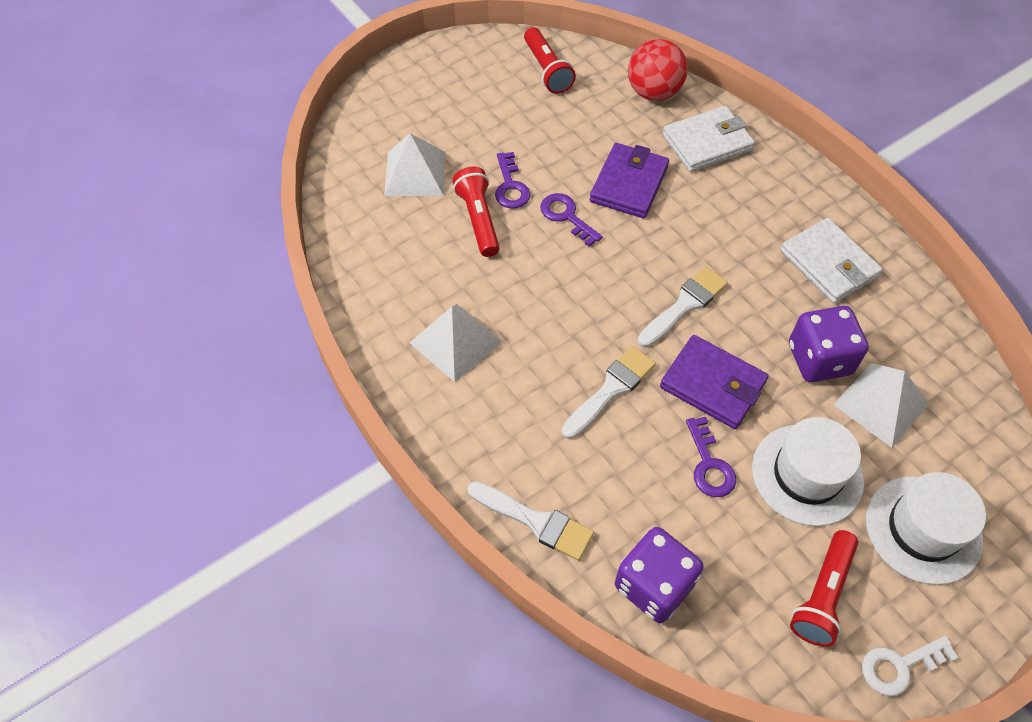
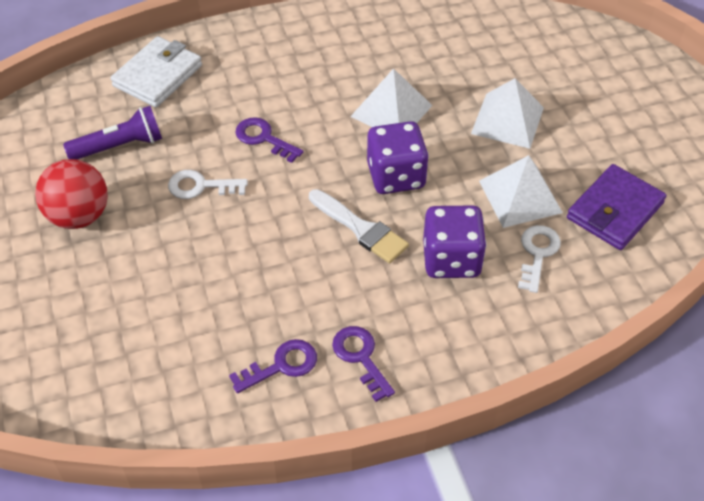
purple flashlight: none = 0 -> [63,106,162,159] = 1
purple wallet: [590,143,669,218] [660,335,768,429] = 2 -> [567,164,666,250] = 1
red flashlight: [452,167,500,257] [524,27,576,94] [790,530,858,647] = 3 -> none = 0
white brush: [468,481,594,561] [562,346,656,439] [638,266,728,347] = 3 -> [309,189,409,264] = 1
white hat: [752,417,864,526] [866,472,986,585] = 2 -> none = 0
white key: [862,636,958,696] = 1 -> [168,170,248,199] [518,225,561,293] = 2
white wallet: [663,106,755,172] [781,218,883,303] = 2 -> [110,36,202,107] = 1

